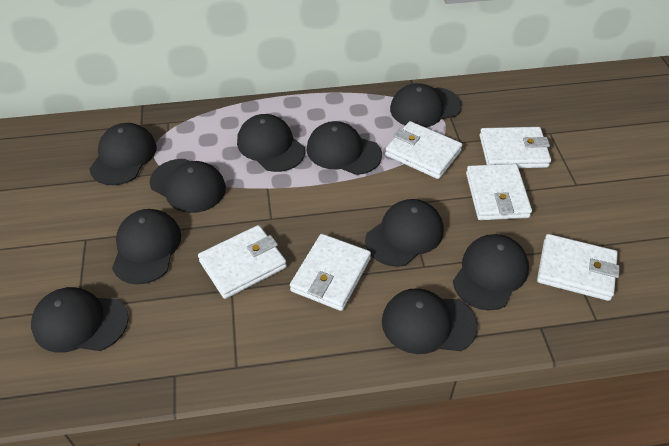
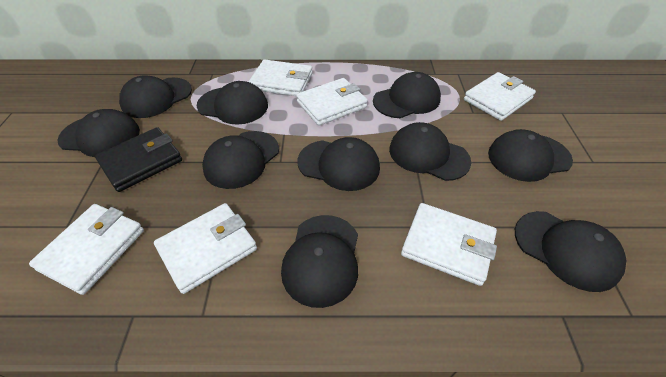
black wallet: none = 0 -> [95,127,182,192] = 1

